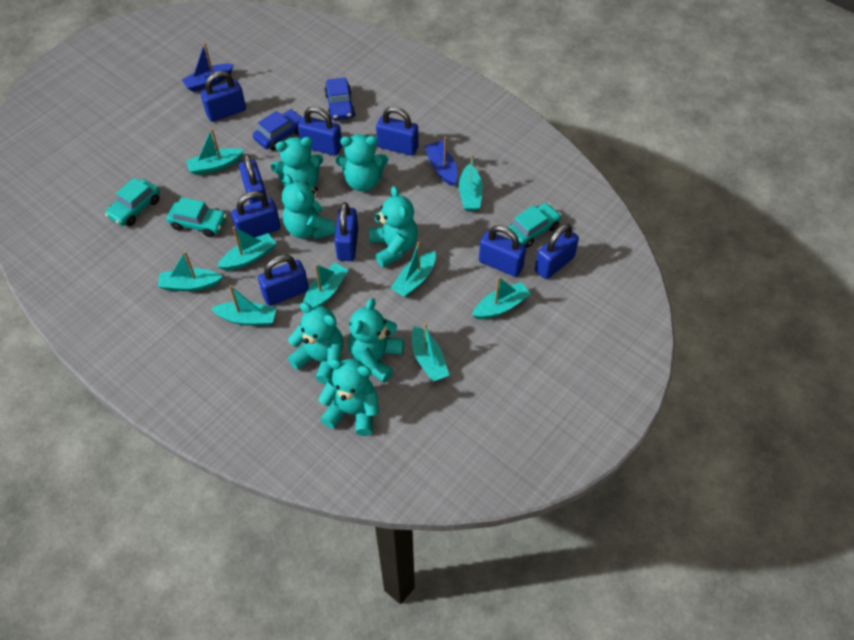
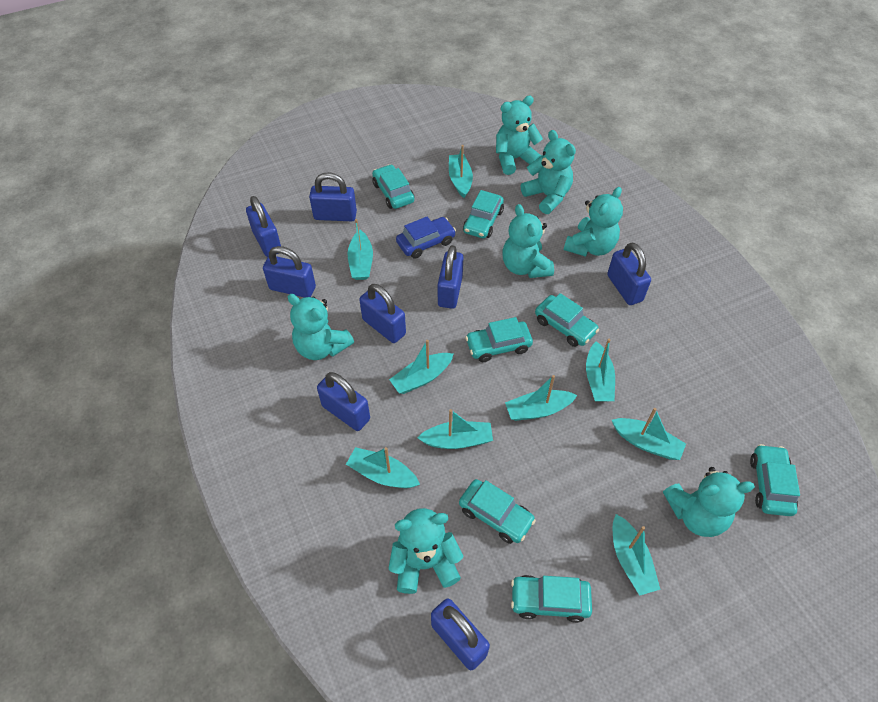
blue boat: [182,43,234,92] [425,137,457,186] = 2 -> none = 0
blue car: [253,109,302,151] [324,77,355,120] = 2 -> [396,216,456,259] = 1
blue padlock: [201,71,246,122] [231,191,281,237] [239,154,267,204] [258,255,309,306] [298,107,342,156] [334,202,358,261] [376,107,419,156] [479,225,526,277] [535,224,579,279] = 9 -> [246,196,281,257] [263,246,316,298] [309,172,357,221] [317,372,370,431] [359,284,406,343] [431,598,490,670] [438,245,463,309] [607,242,651,305] = 8
turquoise car: [105,178,160,226] [167,197,227,237] [508,203,561,248] = 3 -> [372,164,415,209] [459,479,536,544] [463,190,504,238] [465,317,533,362] [511,575,592,623] [535,293,599,347] [750,444,800,516] = 7

